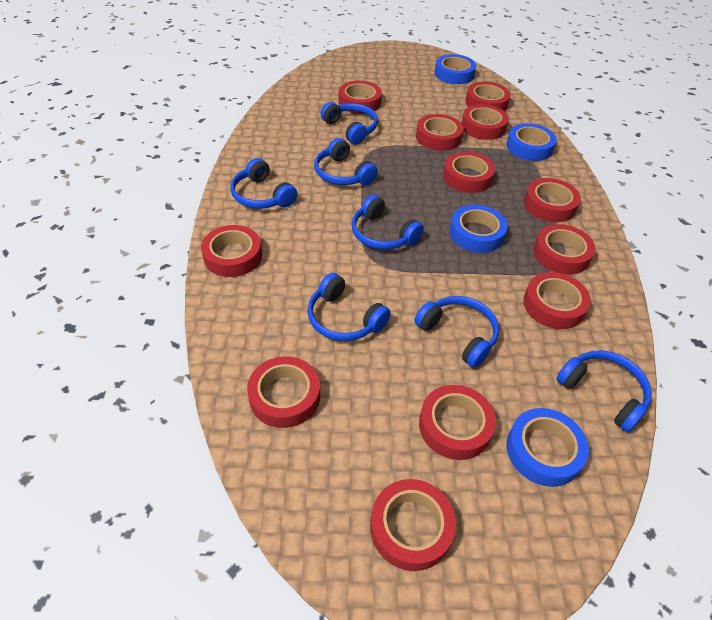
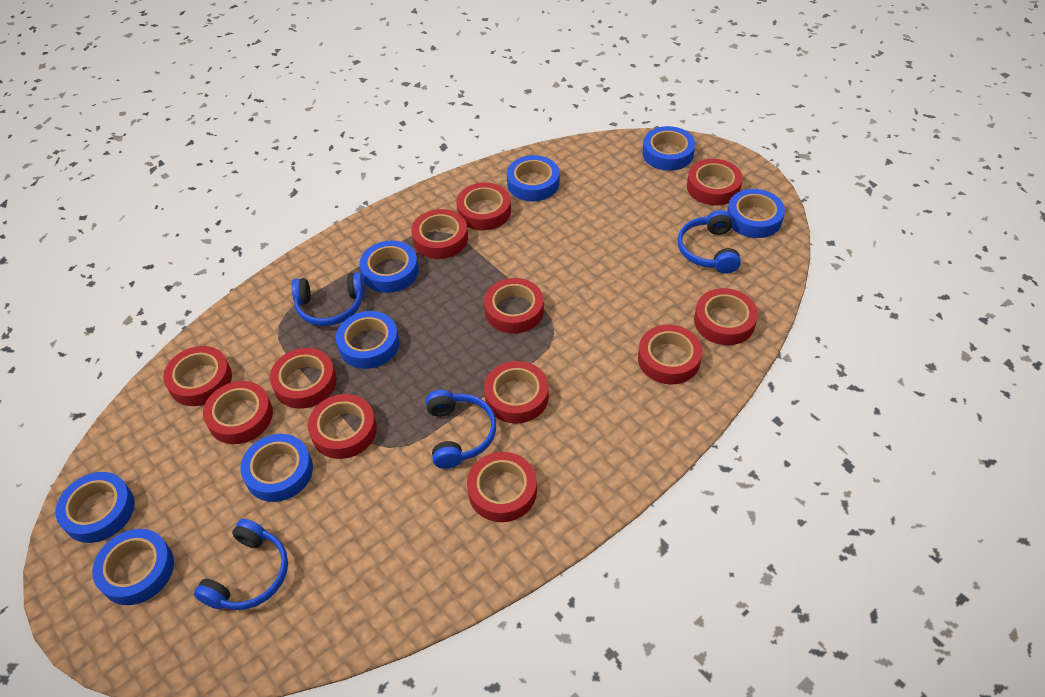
blue headphones: [230,158,297,209] [307,273,391,341] [314,138,378,185] [321,102,378,145] [351,194,424,250] [414,296,499,368] [557,350,652,432] = 7 -> [194,519,288,610] [291,272,365,326] [426,390,496,469] [678,210,741,274] = 4
blue tape: [435,54,476,84] [450,205,508,253] [506,123,557,161] [506,408,589,487] = 4 -> [56,472,135,543] [92,529,174,605] [240,434,313,502] [336,311,399,369] [360,241,419,293] [507,155,559,201] [642,126,695,171] [727,189,785,238] = 8

